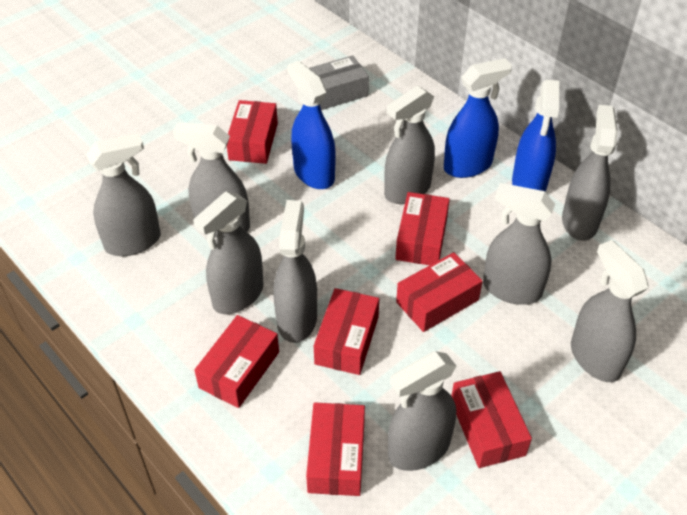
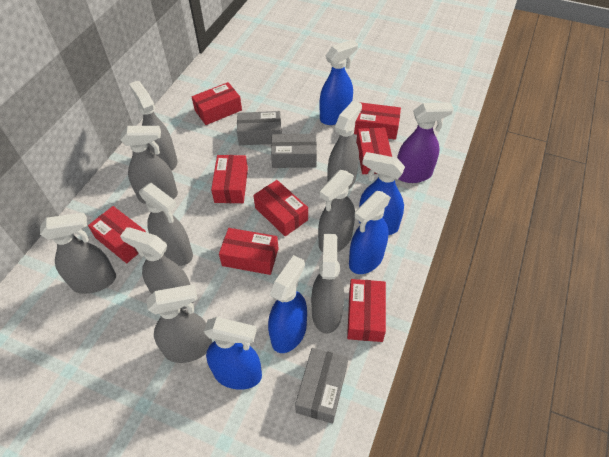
blue spray bottle: [287,61,335,189] [444,58,512,178] [512,80,559,192] = 3 -> [204,317,262,390] [268,255,307,353] [319,39,358,125] [349,191,391,274] [359,152,405,235] = 5
grey box: [309,55,369,110] = 1 -> [237,111,282,145] [271,134,317,168] [295,348,348,424] = 3
purple spray bottle: none = 0 -> [397,102,454,183] = 1
red box: [194,315,279,408] [227,100,278,164] [306,403,365,496] [314,288,379,375] [395,192,450,265] [396,252,483,332] [451,371,532,468] = 7 -> [88,206,146,263] [192,82,242,125] [211,155,248,203] [219,228,279,275] [253,180,308,236] [347,279,386,342] [354,102,401,140] [356,127,392,174] = 8

